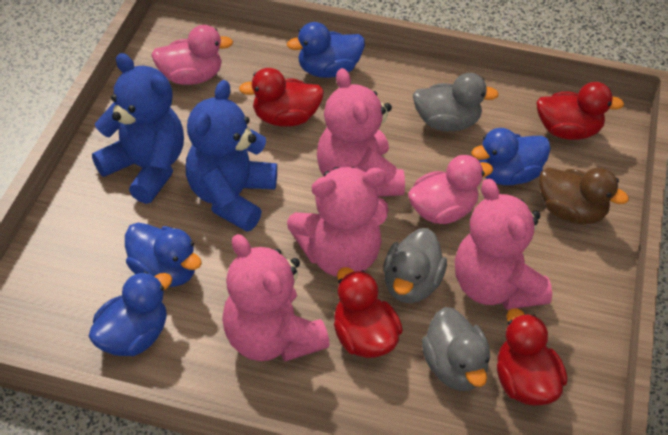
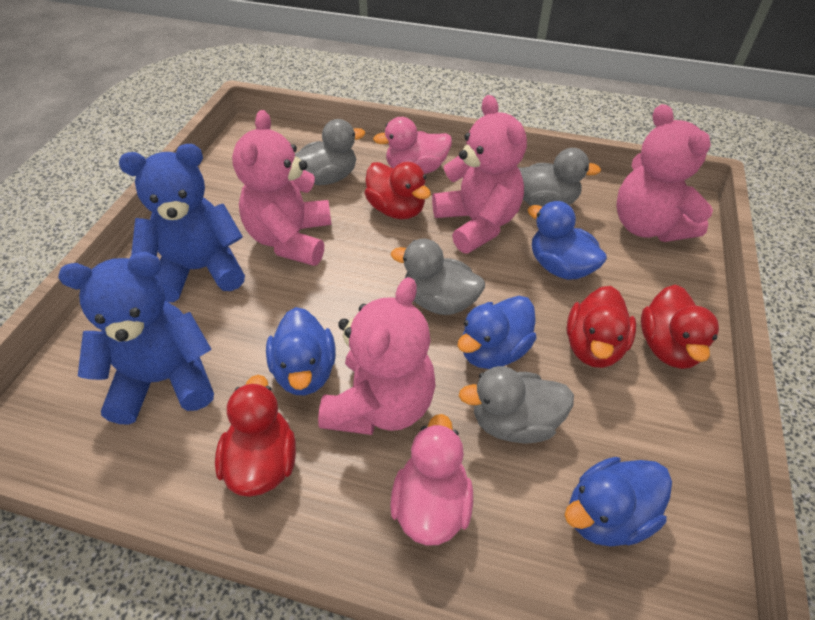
brown duck: [539,167,629,224] = 1 -> none = 0
grey duck: [383,228,447,303] [413,73,499,131] [422,307,490,391] = 3 -> [295,119,365,185] [391,239,485,315] [459,366,574,443] [519,148,601,207] = 4

